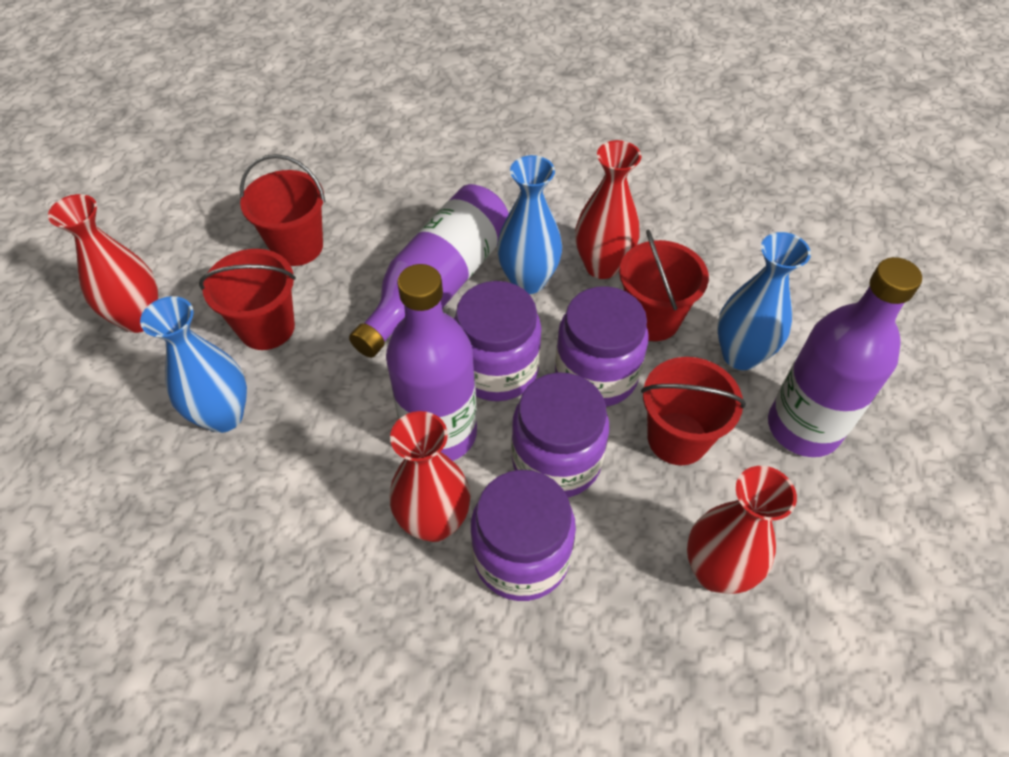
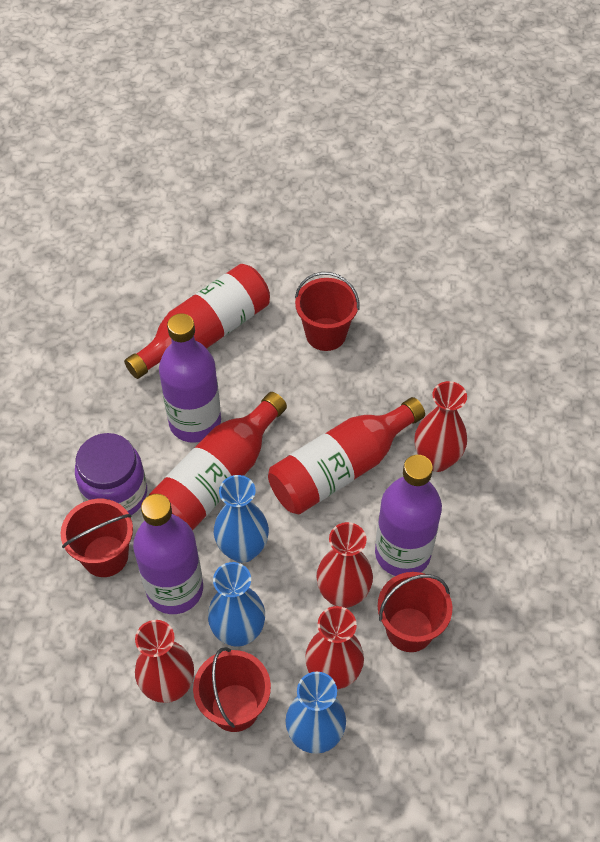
purple jar: [454,281,541,401] [471,470,576,601] [511,372,609,498] [555,286,649,407] = 4 -> [75,433,147,515] = 1
red bottle: none = 0 -> [124,264,270,379] [149,392,287,530] [268,397,425,515] = 3

